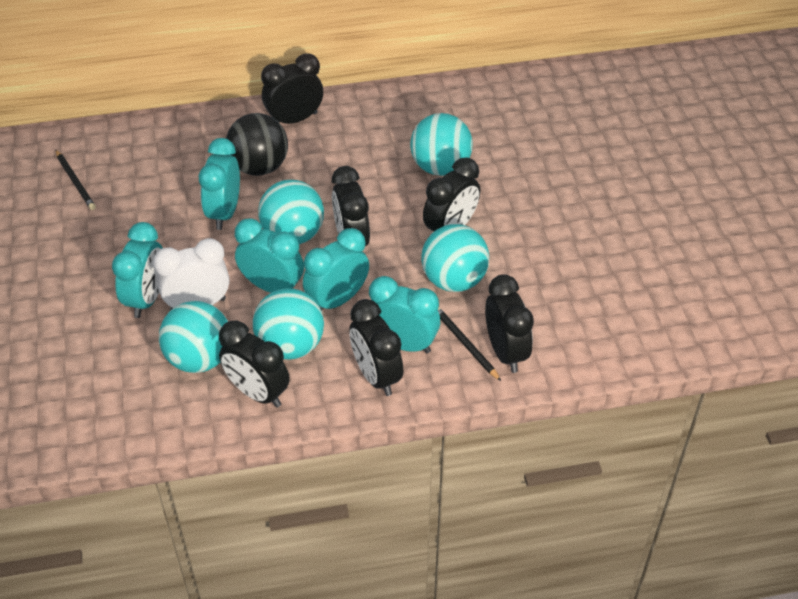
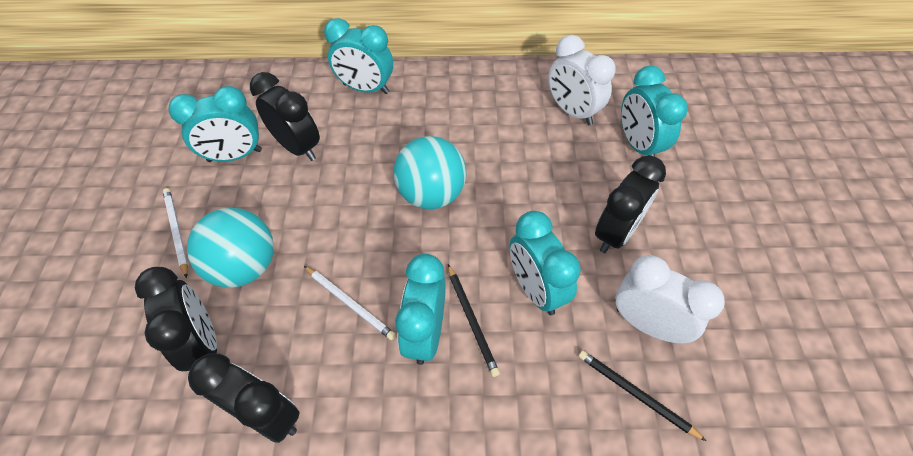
black ball: [226,113,288,176] = 1 -> none = 0
black clock: [219,320,290,408] [261,53,323,124] [332,166,370,246] [350,299,403,396] [423,157,480,232] [485,274,534,373] = 6 -> [135,267,217,371] [188,353,300,443] [250,72,320,161] [595,156,666,253] = 4
turquoise ball: [159,301,228,373] [253,288,324,360] [258,180,324,244] [410,113,473,176] [421,224,489,292] = 5 -> [187,208,274,288] [394,136,466,209] = 2
white clock: [153,238,230,311] = 1 -> [548,35,616,125] [616,255,725,343] = 2
white pencil: none = 0 -> [163,188,188,278] [304,266,396,340] = 2

